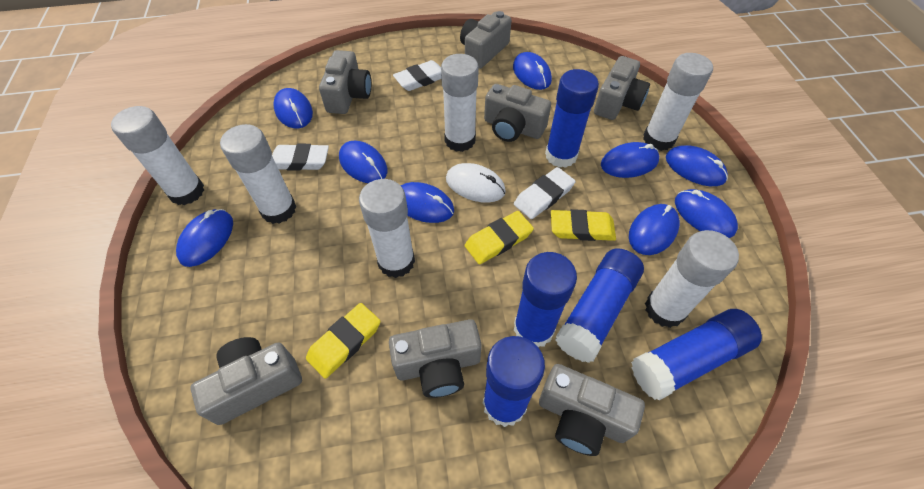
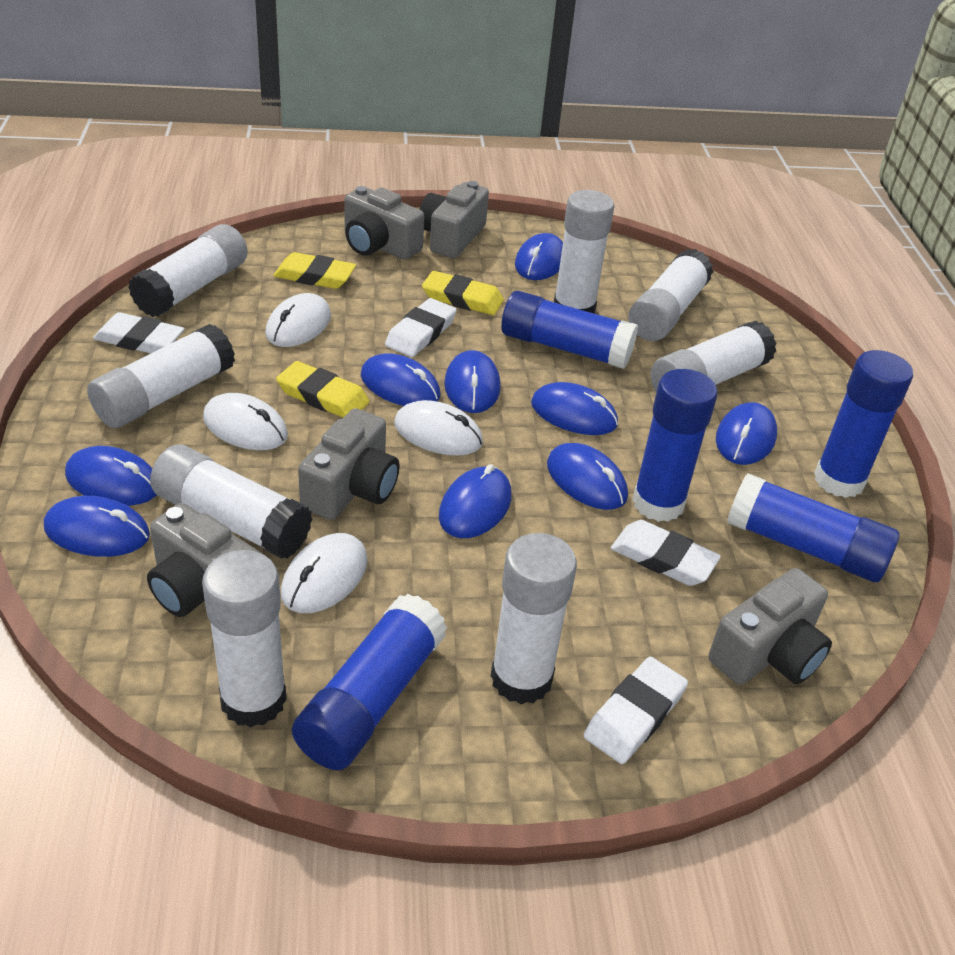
grey camera: [190,337,302,425] [319,50,371,114] [389,319,482,398] [460,11,512,69] [484,84,551,142] [539,364,645,456] [594,56,650,120] = 7 -> [147,503,262,617] [298,408,400,520] [344,186,424,260] [419,181,489,258] [709,568,832,685] = 5
white eraser: [272,144,329,171] [393,60,442,91] [514,167,575,219] = 3 -> [93,312,185,353] [385,298,457,357] [584,657,688,764] [611,520,721,586] = 4
white glue stick: [111,106,204,205] [220,124,296,224] [359,179,415,278] [441,54,479,152] [643,53,713,151] [645,230,739,328] = 6 -> [87,324,235,428] [128,224,248,317] [150,444,312,559] [202,550,287,727] [491,533,577,704] [554,190,614,314] [629,249,713,341] [651,321,776,392] = 8
white mouse: [446,163,506,203] = 1 -> [203,393,288,450] [265,293,331,347] [281,533,367,613] [394,400,483,456] = 4

